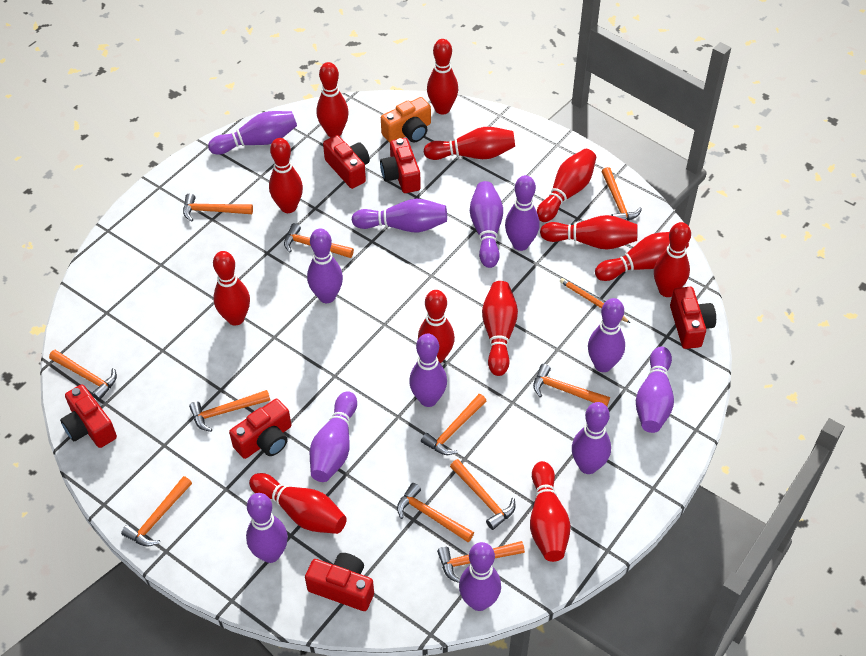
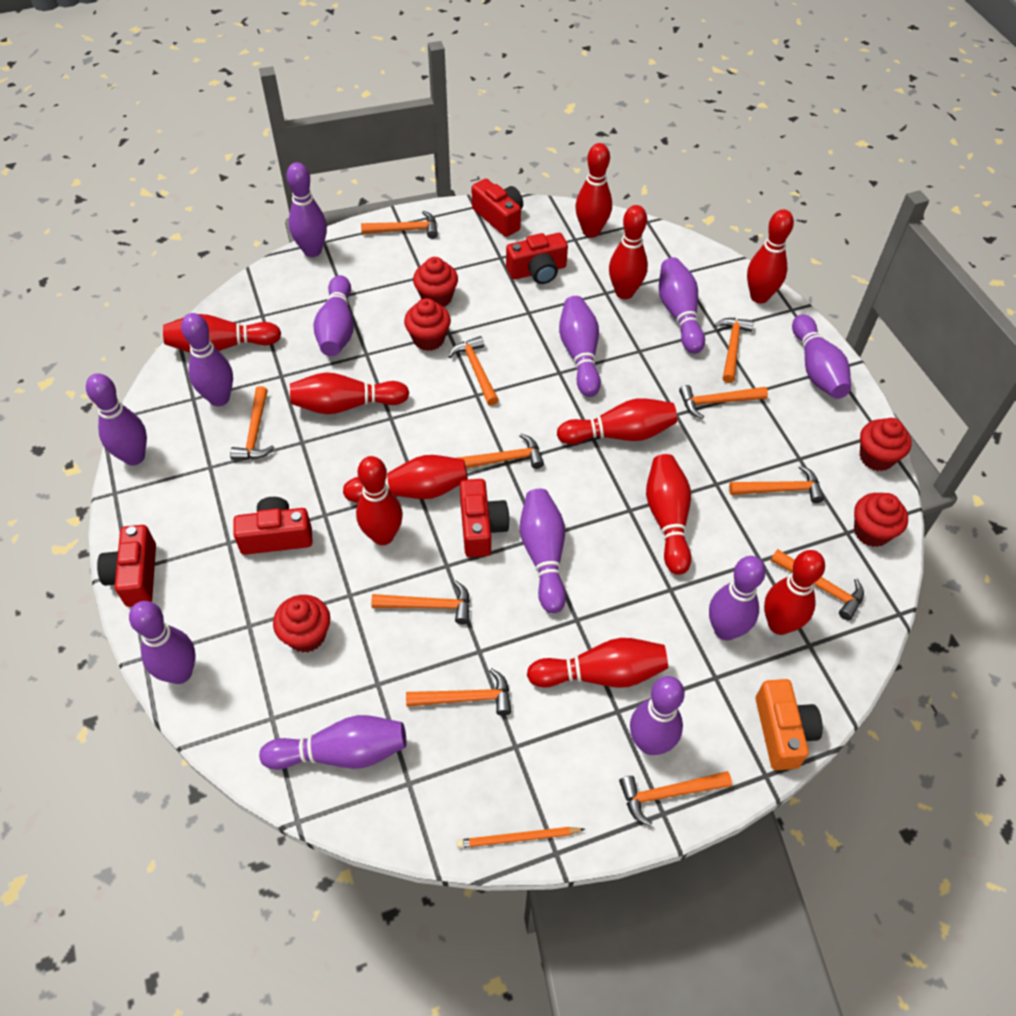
red bowling pin: [213,251,250,325] [249,473,347,534] [269,138,303,213] [317,62,349,137] [418,290,455,363] [424,127,515,160] [427,39,458,115] [482,281,518,376] [530,461,570,562] [537,149,596,222] [540,215,638,250] [595,232,689,281] [654,222,691,297] = 13 -> [163,314,281,352] [290,372,409,414] [343,455,468,503] [356,456,403,545] [527,638,668,688] [557,398,677,445] [575,143,612,237] [609,205,648,299] [646,454,691,575] [747,209,794,303] [764,550,825,635] = 11
red camera: [60,384,117,448] [229,399,291,459] [305,553,374,611] [323,135,370,189] [380,138,421,193] [670,287,716,349] = 6 -> [97,525,156,607] [233,497,313,555] [460,479,510,557] [472,179,523,237] [506,233,568,284] = 5
red cupcake: none = 0 -> [273,595,330,652] [404,298,451,351] [413,257,458,307] [854,493,908,547] [860,418,911,471] = 5

